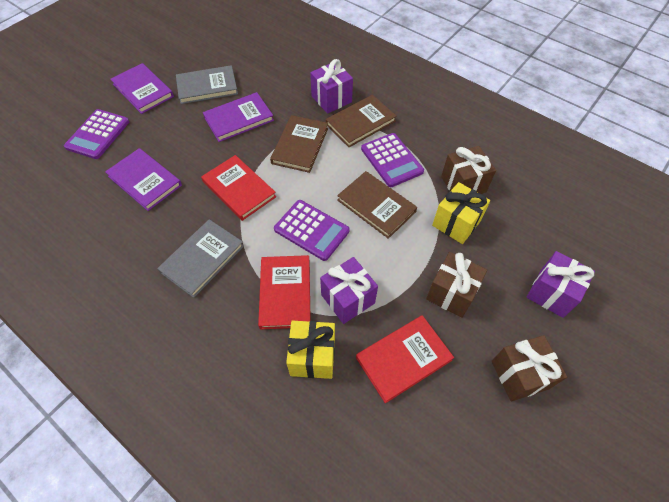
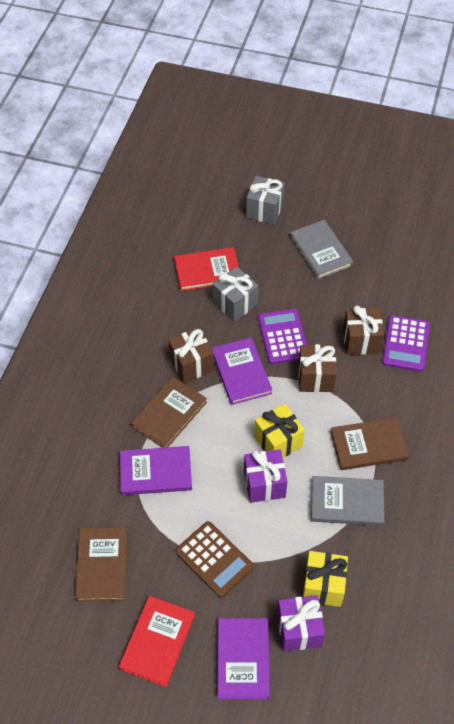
brown calculator: none = 0 -> [176,521,254,598] = 1
grey gift: none = 0 -> [212,267,259,322] [246,176,285,225] = 2
purple calculator: [64,109,129,159] [274,200,350,261] [361,133,424,187] = 3 -> [258,309,307,364] [382,315,430,372] = 2
purple gift: [310,59,353,114] [320,257,378,324] [527,251,595,318] = 3 -> [244,450,288,503] [277,595,325,652] = 2
red book: [201,155,276,221] [258,255,311,329] [356,315,454,403] = 3 -> [119,596,195,687] [174,247,239,291] = 2

